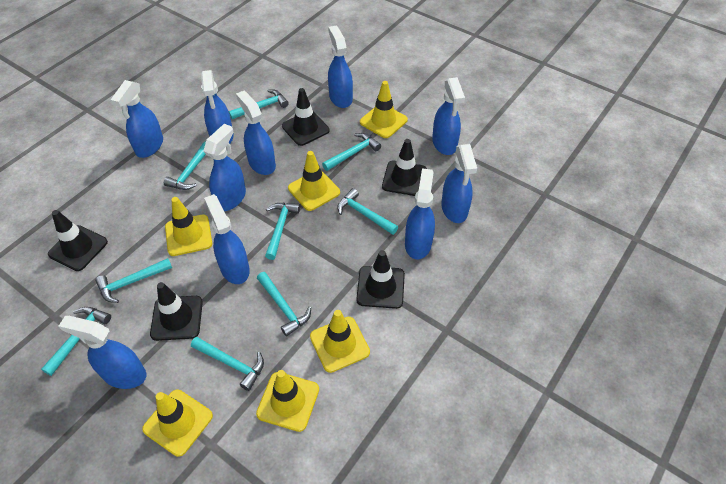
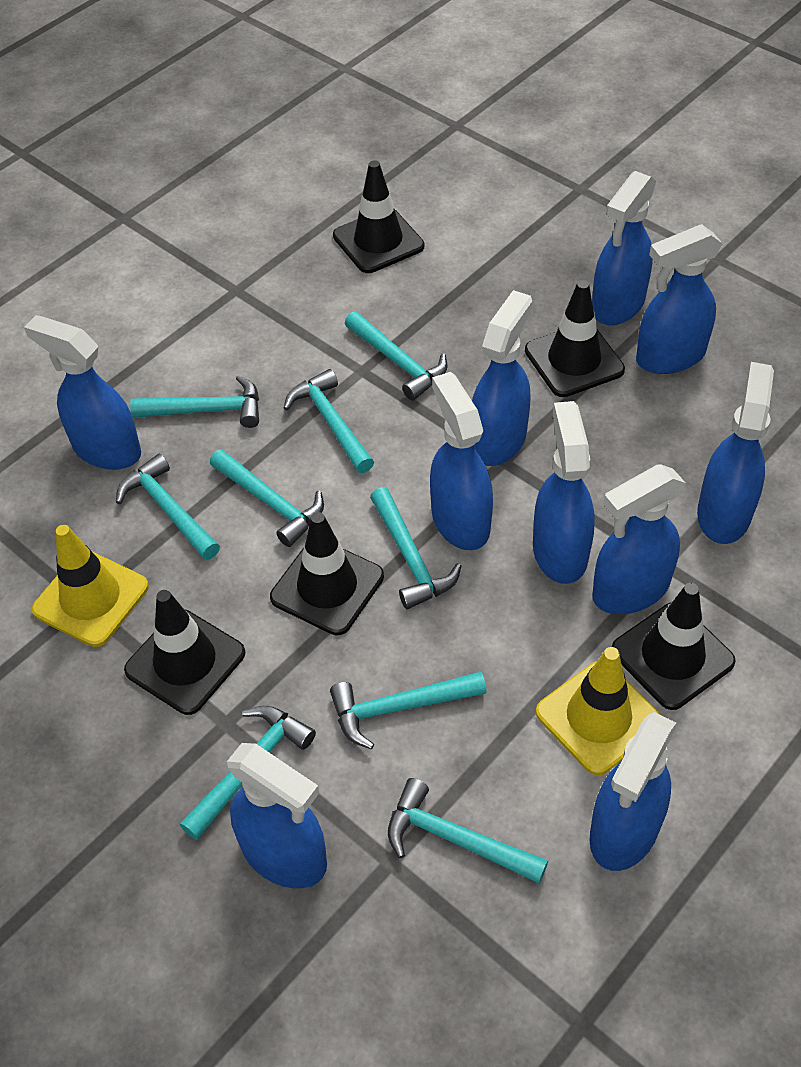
yellow traffic cone: [142,390,213,457] [165,197,212,256] [256,370,319,432] [288,151,340,211] [310,310,370,373] [360,81,408,138] = 6 -> [32,524,149,647] [536,647,661,775] = 2

